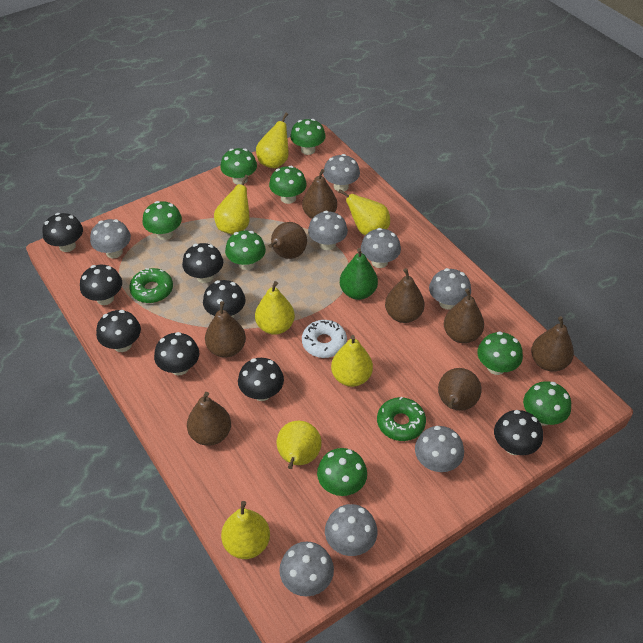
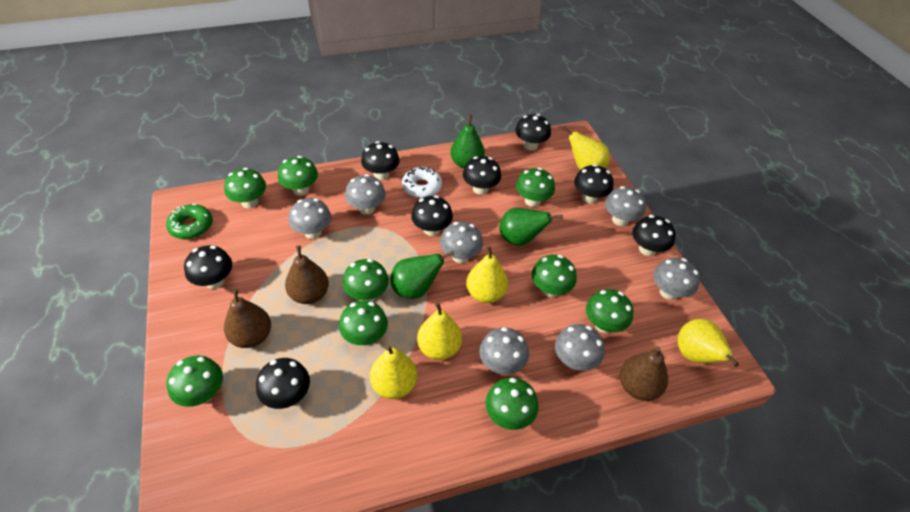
brown pear: [187,392,231,446] [205,301,246,358] [269,222,307,259] [302,169,337,219] [385,268,425,323] [438,368,482,411] [444,288,484,343] [531,316,574,372] = 8 -> [224,288,271,348] [285,246,329,304] [620,346,668,401] = 3
green donut: [129,268,173,303] [377,397,426,441] = 2 -> [166,204,213,239] = 1
green mushroom: [142,201,182,240] [220,148,257,185] [225,231,266,270] [269,166,307,204] [290,119,326,155] [317,448,367,496] [477,331,523,375] [523,381,571,426] = 8 -> [167,355,223,407] [224,168,266,208] [278,156,318,196] [339,300,388,346] [343,259,389,301] [486,377,539,430] [516,168,555,207] [532,255,577,297] [586,289,633,333] = 9
green pear: [340,248,378,300] = 1 -> [390,251,454,299] [450,115,485,169] [499,208,563,246] = 3
grey mushroom: [90,219,131,258] [279,541,334,596] [308,211,348,250] [323,154,360,191] [325,504,377,556] [361,228,401,268] [415,426,464,472] [429,268,471,310] = 8 -> [289,198,331,239] [345,174,386,215] [440,222,483,263] [479,327,529,375] [555,324,605,371] [605,186,646,226] [653,258,700,300] = 7
yellow pear: [214,175,249,235] [221,501,270,559] [255,281,295,335] [256,112,289,168] [277,421,322,469] [331,335,373,387] [338,189,390,235] = 7 -> [370,345,417,399] [417,302,462,360] [466,246,508,303] [562,127,609,170] [678,319,739,367] = 5

